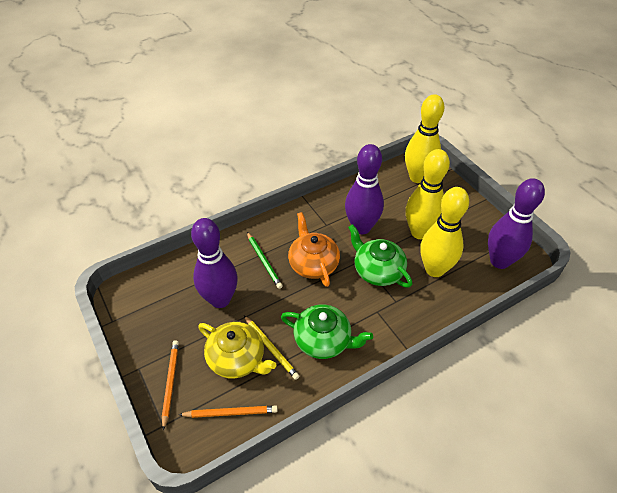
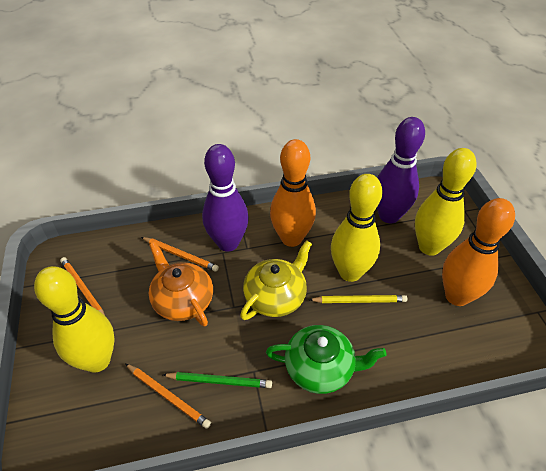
green teapot: [281,305,373,359] [348,224,412,288] = 2 -> [266,325,386,394] = 1
orange bowling pin: none = 0 -> [270,139,316,247] [442,198,515,306] = 2
orange pencil: [162,340,179,431] [179,406,278,418] = 2 -> [60,257,105,315] [125,363,211,429] [141,237,219,272] = 3
purple bowling pin: [191,218,238,308] [345,144,384,234] [488,178,545,269] = 3 -> [202,144,249,252] [377,117,425,223] = 2

